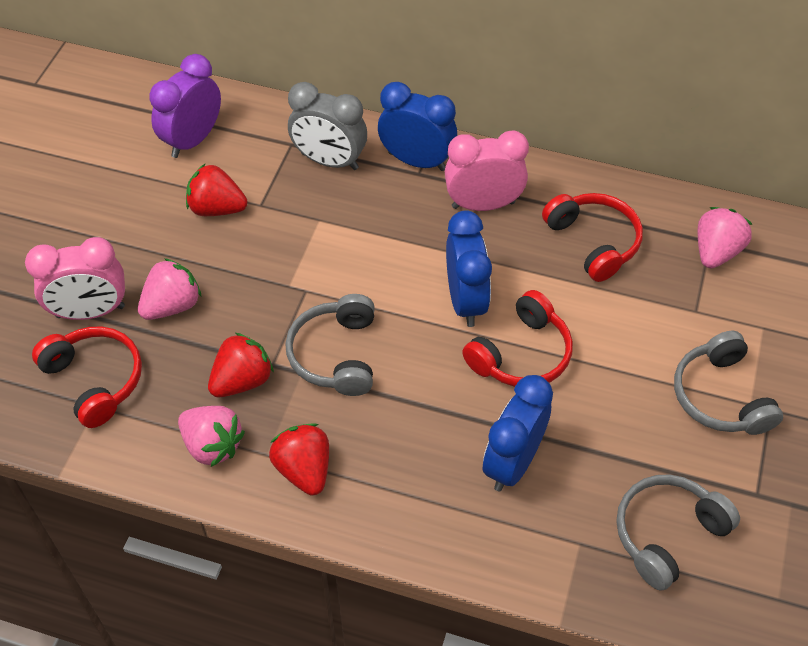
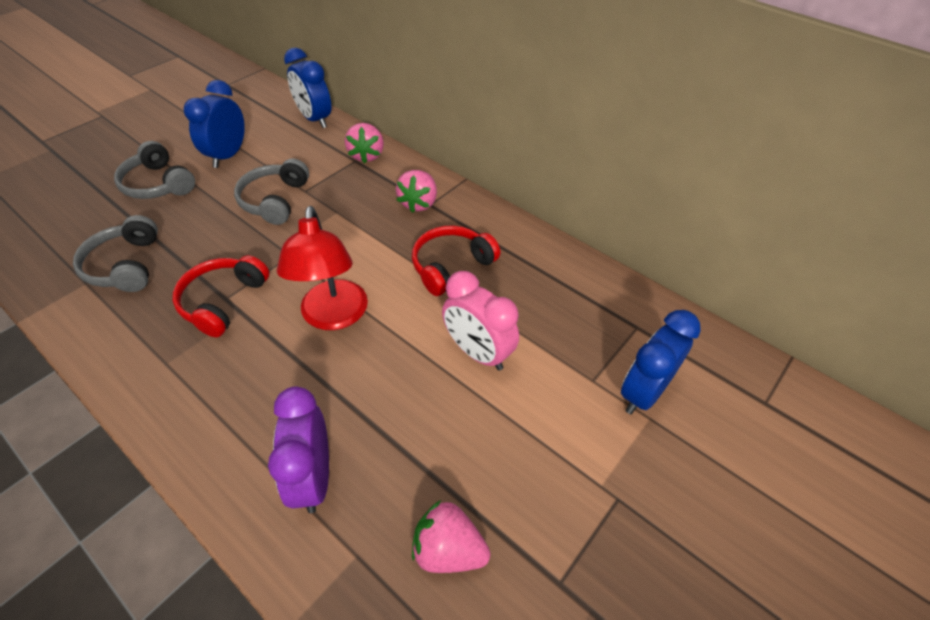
grey clock: [288,82,367,170] = 1 -> none = 0
pink clock: [25,237,125,320] [445,130,529,211] = 2 -> [442,271,519,371] = 1
red headphones: [32,326,142,428] [462,290,573,387] [542,193,643,282] = 3 -> [172,255,270,337] [412,226,500,296] = 2
red lamp: none = 0 -> [277,206,368,330] = 1
red strawberry: [186,163,247,216] [208,333,274,397] [269,423,329,495] = 3 -> none = 0

